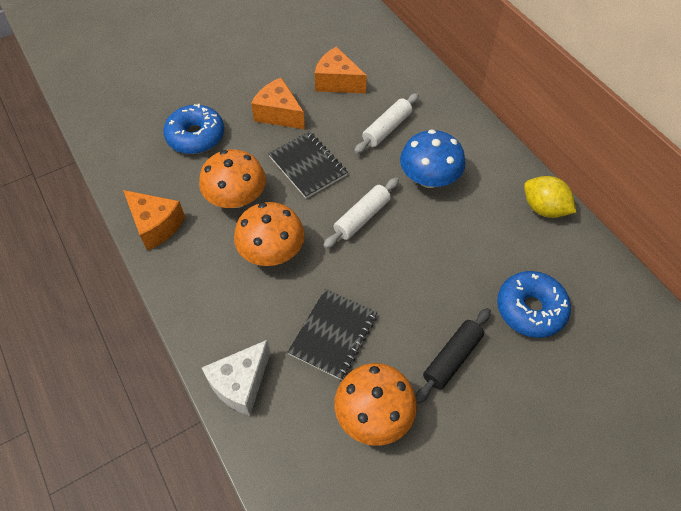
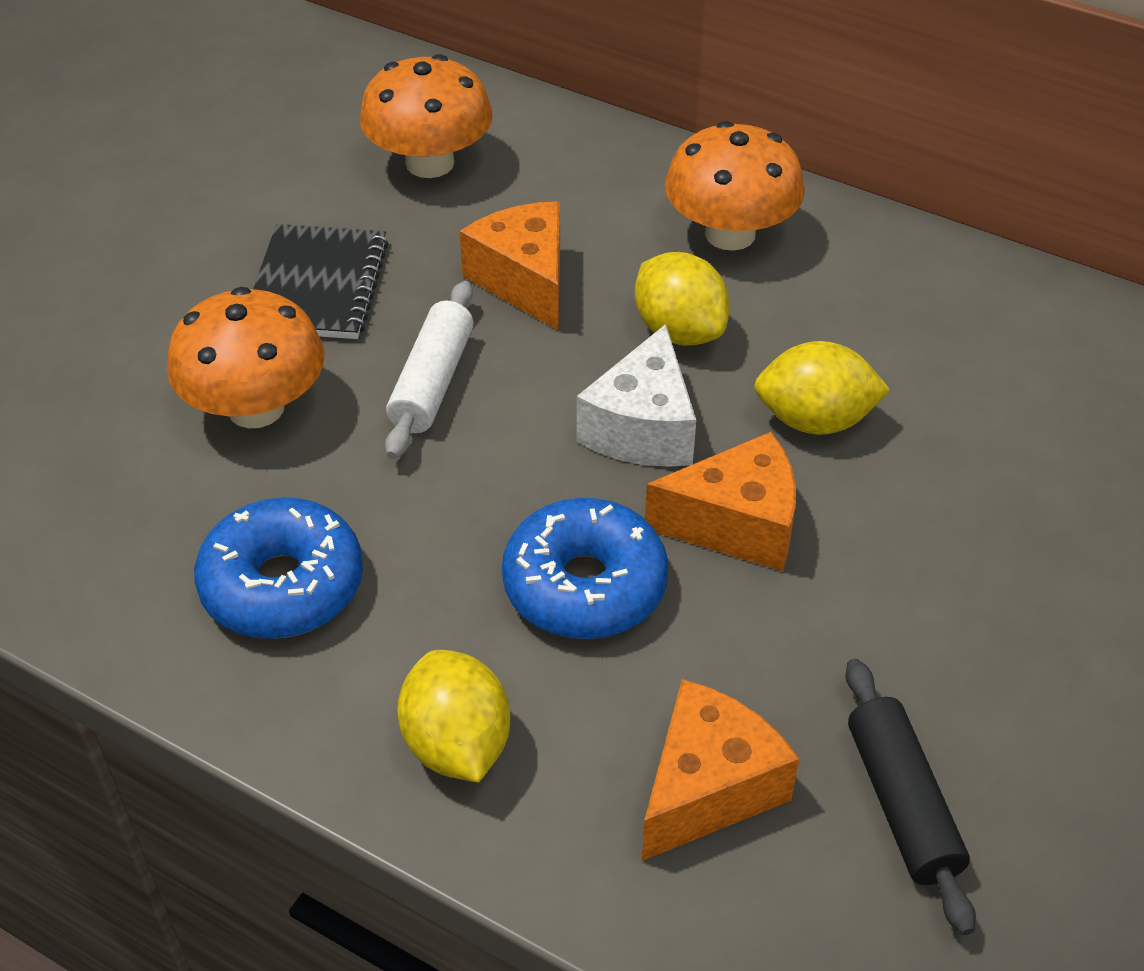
black notebook: [268,131,348,198] [287,289,377,380] = 2 -> [253,224,389,339] = 1
blue mushroom: [400,129,465,188] = 1 -> none = 0
white rolling pin: [323,177,399,249] [354,93,419,154] = 2 -> [385,281,474,459] = 1
yellow lemon: [524,176,576,218] = 1 -> [397,650,510,783] [635,252,730,346] [754,341,890,435] = 3

